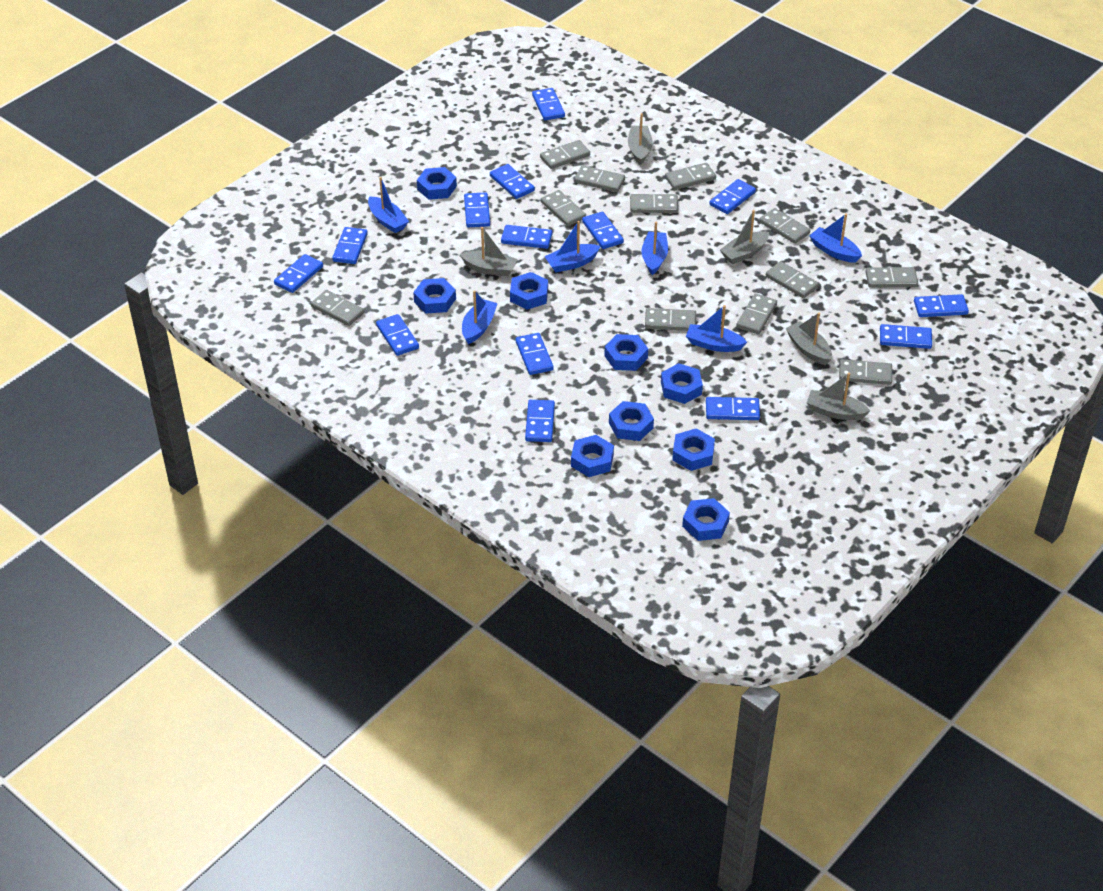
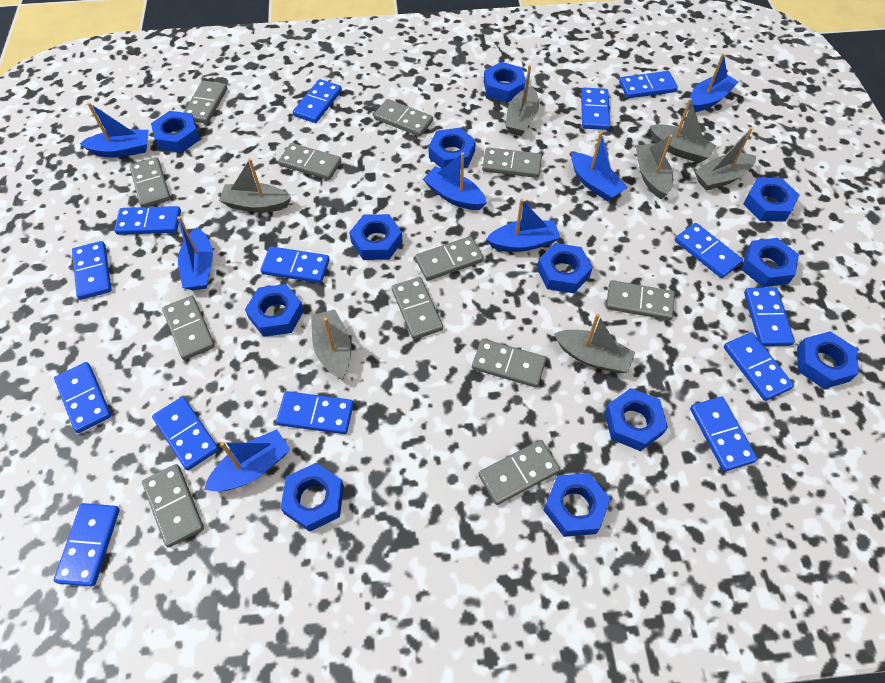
blue boat: [368,177,409,233] [462,290,498,344] [544,221,600,273] [642,222,668,275] [686,305,747,352] [809,213,862,263] = 6 -> [80,102,149,158] [177,216,213,290] [204,429,290,491] [423,152,487,210] [486,199,560,252] [571,131,628,201] [690,53,738,112] = 7
blue nut: [413,278,456,314] [417,167,457,200] [510,272,548,310] [571,435,614,477] [604,334,648,371] [609,401,654,441] [661,363,703,404] [672,428,715,471] [682,498,730,541] = 9 -> [151,111,200,153] [245,284,304,337] [281,463,344,532] [349,214,403,260] [429,128,476,169] [484,62,526,103] [537,243,593,293] [543,473,611,537] [605,388,668,451] [742,238,799,287] [743,178,799,222] [797,331,859,389] = 12
grey boat: [460,227,518,276] [628,113,653,165] [720,210,769,264] [786,312,832,365] [807,373,870,420] = 5 -> [219,158,291,213] [311,309,351,380] [506,65,539,136] [554,314,635,373] [636,135,673,199] [650,98,716,163] [695,127,756,190] = 7

